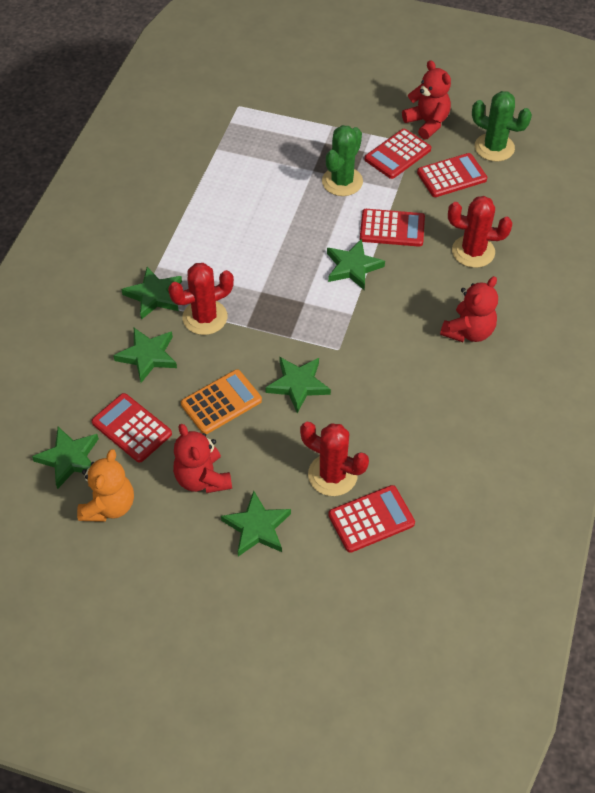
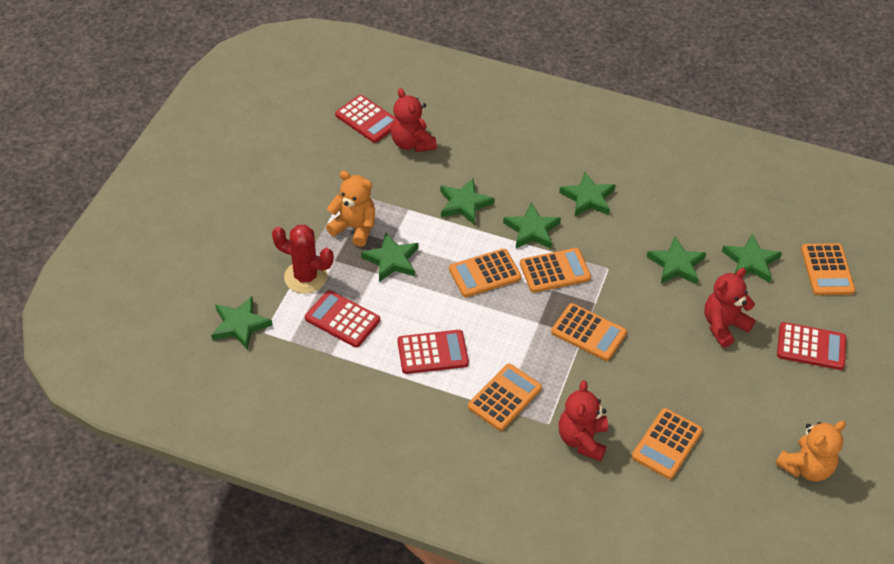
green cactus: [322,125,363,196] [472,91,532,162] = 2 -> none = 0
green star: [32,427,99,489] [113,328,177,383] [121,267,182,320] [221,491,291,556] [265,357,331,413] [327,239,385,290] = 6 -> [211,296,273,350] [361,233,419,282] [440,178,495,225] [503,203,561,249] [559,172,615,217] [647,237,706,285] [722,234,782,283] = 7
orange calculator: [181,369,262,434] = 1 -> [449,248,521,297] [468,364,542,431] [520,248,591,293] [551,303,627,361] [632,408,703,479] [801,243,855,295] = 6
orange teddy bear: [77,449,134,522] = 1 -> [326,171,375,247] [775,421,846,482] = 2
red cactus: [168,263,234,335] [300,422,369,496] [448,196,513,268] = 3 -> [272,225,334,294] = 1
red calculator: [91,393,172,463] [328,485,415,553] [360,209,425,247] [365,129,431,179] [417,153,487,197] = 5 -> [305,290,380,348] [335,95,395,143] [397,330,469,374] [777,322,846,370] = 4

